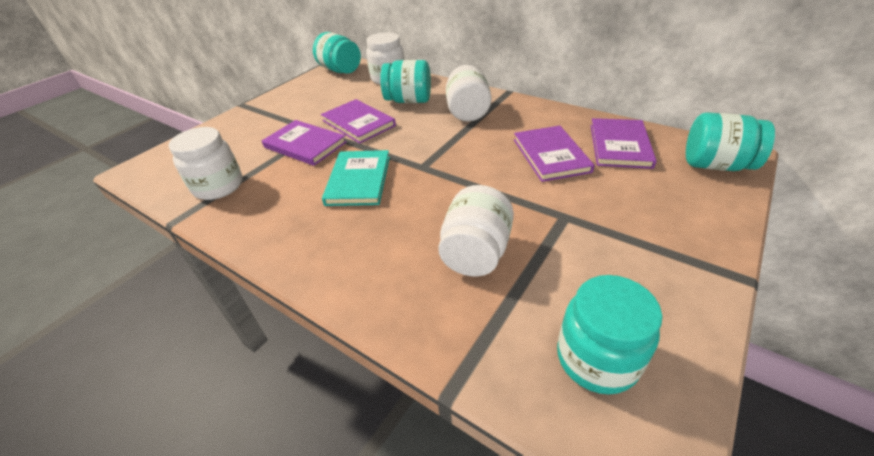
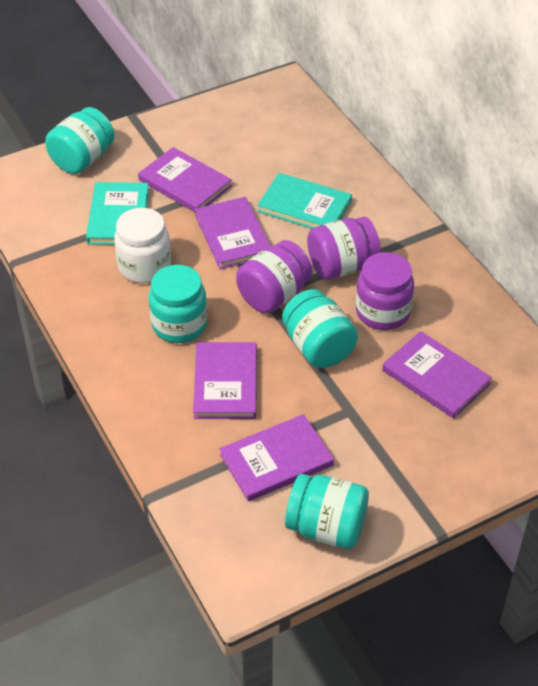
purple book: [262,120,347,166] [321,99,396,144] [514,126,595,182] [590,118,657,169] = 4 -> [138,147,232,213] [193,342,257,419] [195,197,270,269] [220,414,334,501] [382,331,492,419] = 5
purple jar: none = 0 -> [236,240,313,313] [307,217,381,280] [356,252,414,330] = 3
turquoise book: [322,150,390,206] = 1 -> [86,182,149,245] [257,173,352,229] = 2
white jar: [169,127,243,200] [366,32,405,85] [438,185,514,276] [446,65,492,122] = 4 -> [114,208,171,283] = 1

